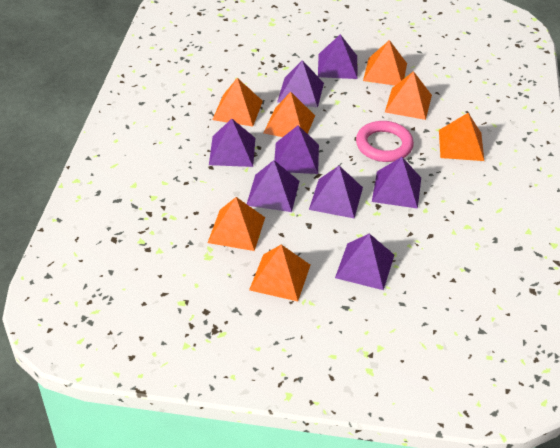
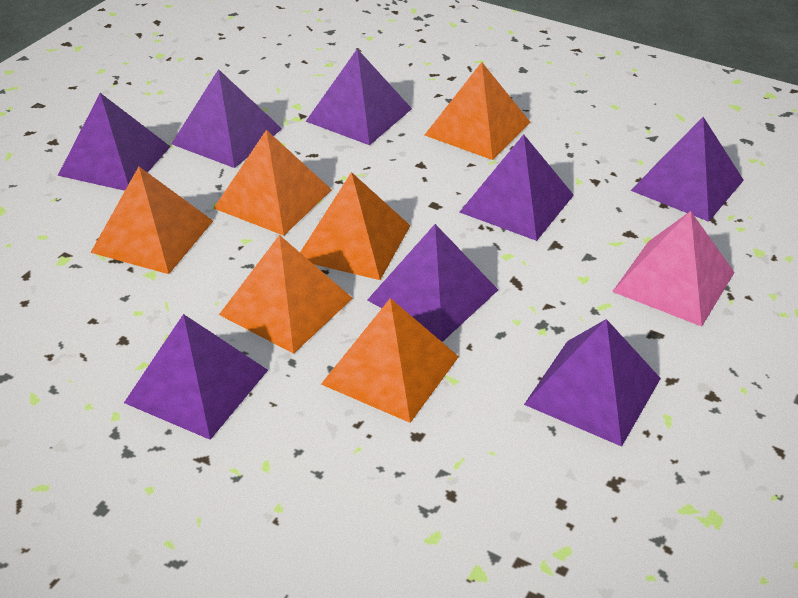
orange pyramid: [208,197,265,251] [212,78,263,126] [249,245,310,301] [264,92,315,137] [363,40,407,85] [385,71,432,120] [439,113,484,161] = 7 -> [90,167,213,274] [214,130,332,236] [219,235,353,354] [300,172,411,280] [321,298,459,423] [425,62,531,160] = 6
pink pyramid: none = 0 -> [612,211,735,327] = 1
pink ring: [356,121,414,162] = 1 -> none = 0

